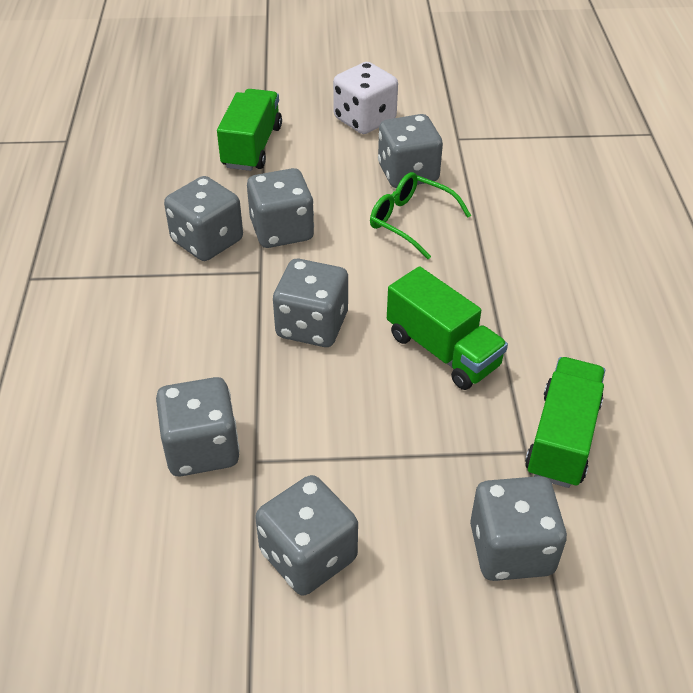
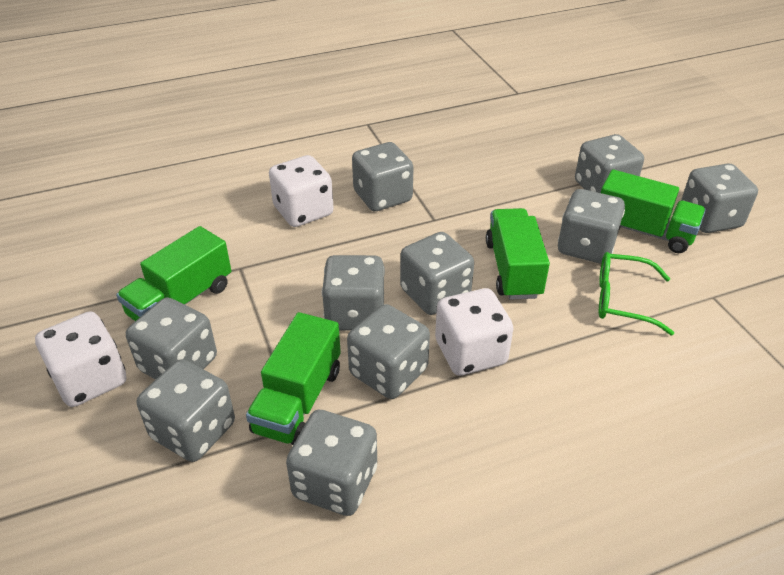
green truck: [217,89,282,171] [387,266,508,390] [525,357,605,488] = 3 -> [116,226,231,321] [246,312,341,445] [486,208,550,300] [601,169,706,253] = 4
grey dice: [156,377,240,476] [164,176,243,261] [247,168,314,248] [255,475,358,595] [273,259,348,347] [378,114,443,188] [470,476,567,581] = 7 -> [126,298,217,380] [137,359,235,462] [286,410,377,516] [322,255,385,331] [347,304,430,399] [352,142,413,211] [400,232,474,315] [558,189,625,264] [575,134,644,193] [681,163,758,233] = 10
white dice: [333,62,398,134] = 1 -> [35,311,126,407] [269,155,334,227] [435,288,513,376] = 3

